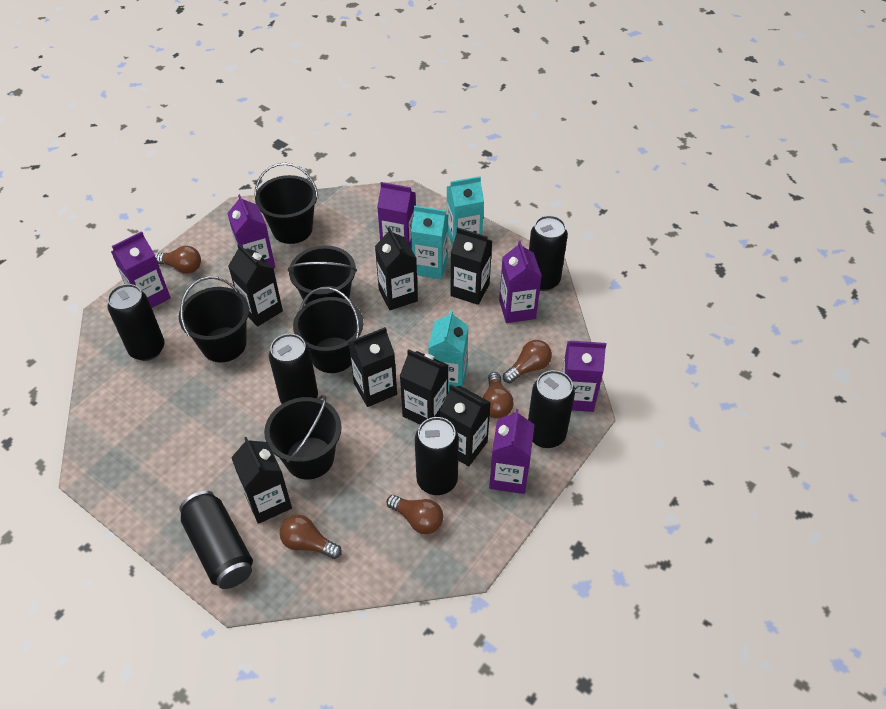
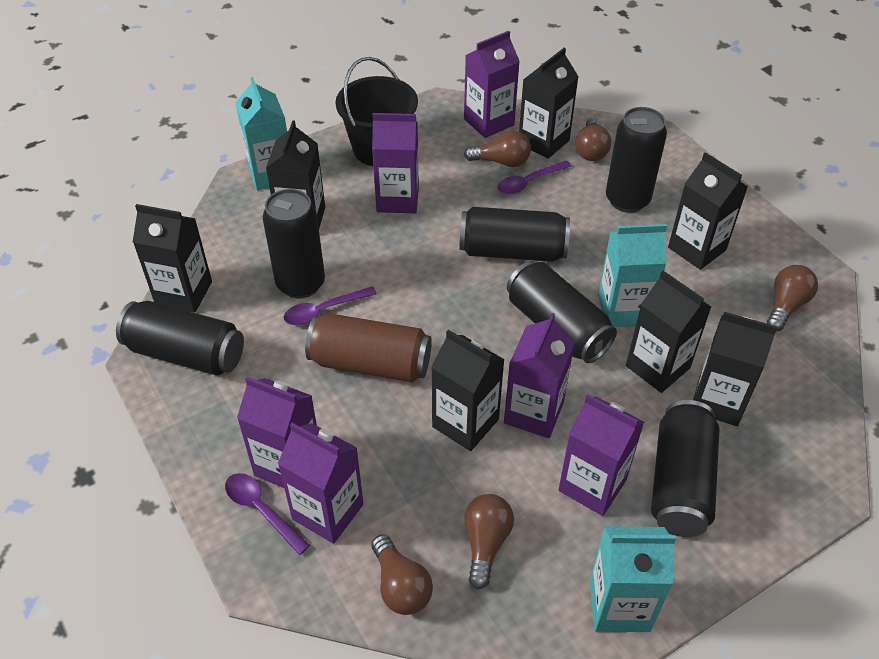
black bucket: [179,276,249,362] [254,163,319,244] [264,395,341,480] [288,245,357,305] [293,287,363,373] = 5 -> [335,57,418,166] = 1
brown can: none = 0 -> [305,313,432,382] = 1
purple spoon: none = 0 -> [225,473,310,555] [284,286,377,325] [498,160,571,194] = 3

